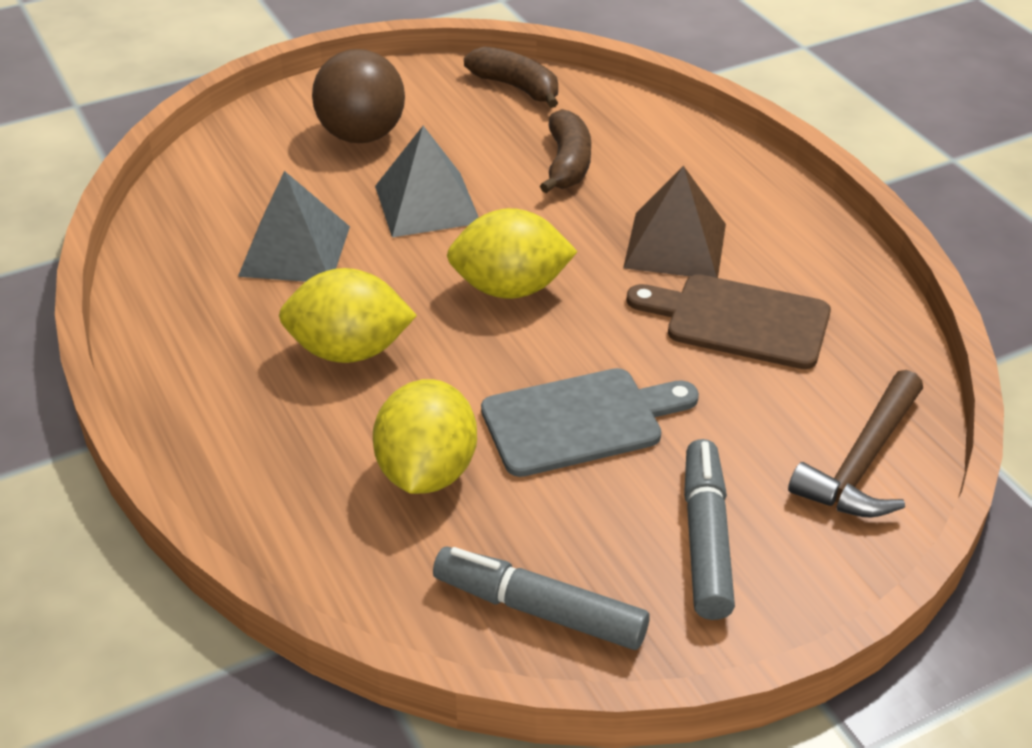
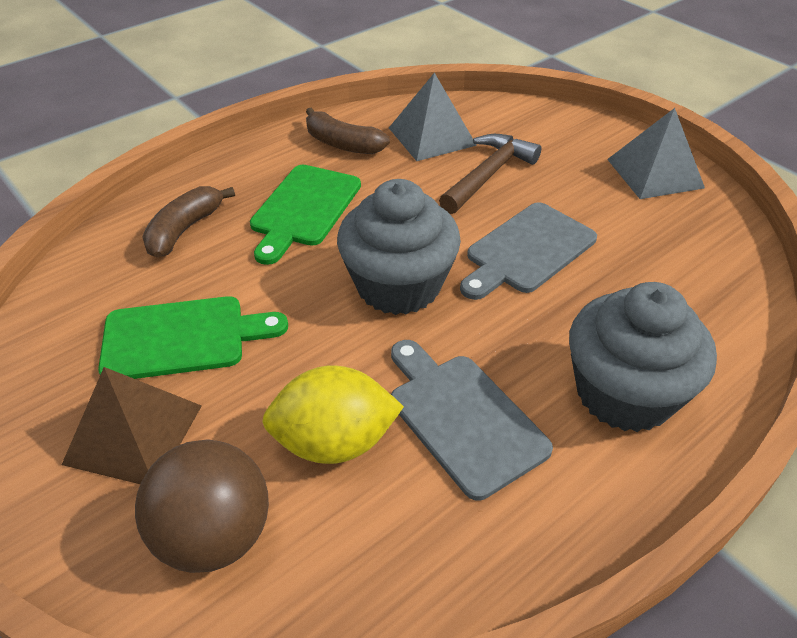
brown cutting board: [626,274,831,369] = 1 -> none = 0
green cutting board: none = 0 -> [98,296,288,379] [250,165,361,265] = 2
grey cupcake: none = 0 -> [337,179,461,315] [569,282,717,432] = 2
grey cutting board: [481,368,699,477] = 1 -> [391,340,553,500] [460,202,597,300] = 2
grey marker: [433,547,650,650] [684,439,735,620] = 2 -> none = 0
yellow lemon: [279,268,417,363] [373,379,477,494] [447,208,578,299] = 3 -> [262,365,404,464] = 1

